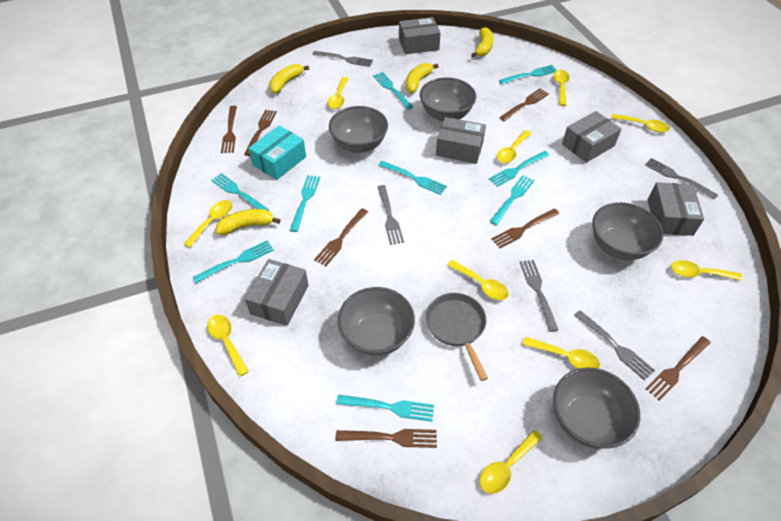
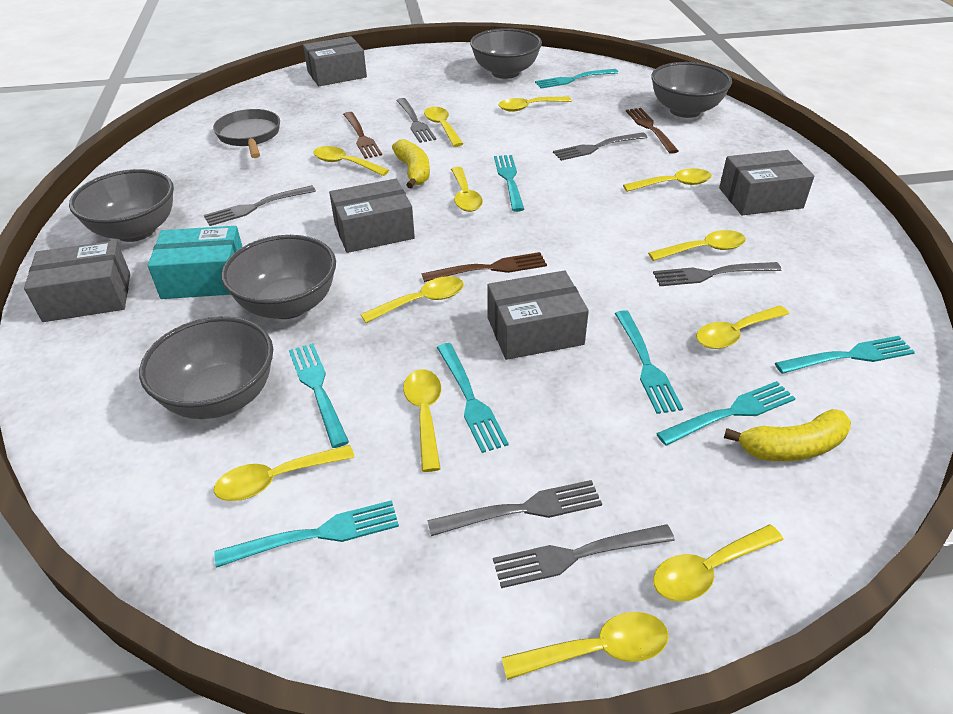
brown fork: [221,106,237,153] [244,110,277,156] [314,208,368,266] [336,429,437,448] [491,208,559,248] [499,89,549,121] [645,336,711,401] = 7 -> [343,112,382,159] [422,252,547,282] [626,108,679,154] = 3
grey fork: [313,51,373,67] [378,185,404,245] [519,260,558,332] [574,310,655,381] [645,158,718,200] = 5 -> [204,185,316,226] [396,98,436,143] [427,480,602,536] [493,524,675,588] [553,132,648,161] [653,262,782,286] = 6
turquoise fork: [193,240,274,283] [211,173,269,211] [290,175,320,232] [336,395,434,422] [373,72,413,109] [378,161,447,195] [489,151,549,187] [489,175,534,225] [499,65,557,84] = 9 -> [214,500,399,568] [289,343,349,448] [437,343,509,453] [494,155,524,212] [535,69,619,89] [615,310,683,414] [656,381,796,446] [775,336,915,374] = 8
yellow banana: [216,209,280,235] [269,64,309,93] [406,63,438,93] [471,27,493,57] = 4 -> [392,139,430,189] [724,409,851,461] = 2
yellow spoon: [184,200,232,247] [207,315,249,377] [328,77,349,109] [447,260,509,300] [479,430,543,494] [497,130,531,163] [523,337,600,369] [554,70,570,106] [611,114,670,133] [671,260,742,281] = 10 -> [214,445,355,501] [313,146,389,176] [360,276,464,323] [403,369,441,472] [424,106,463,147] [451,167,483,212] [498,97,572,112] [502,612,669,680] [623,168,712,192] [648,230,746,261] [653,525,783,602] [696,305,789,349] = 12

